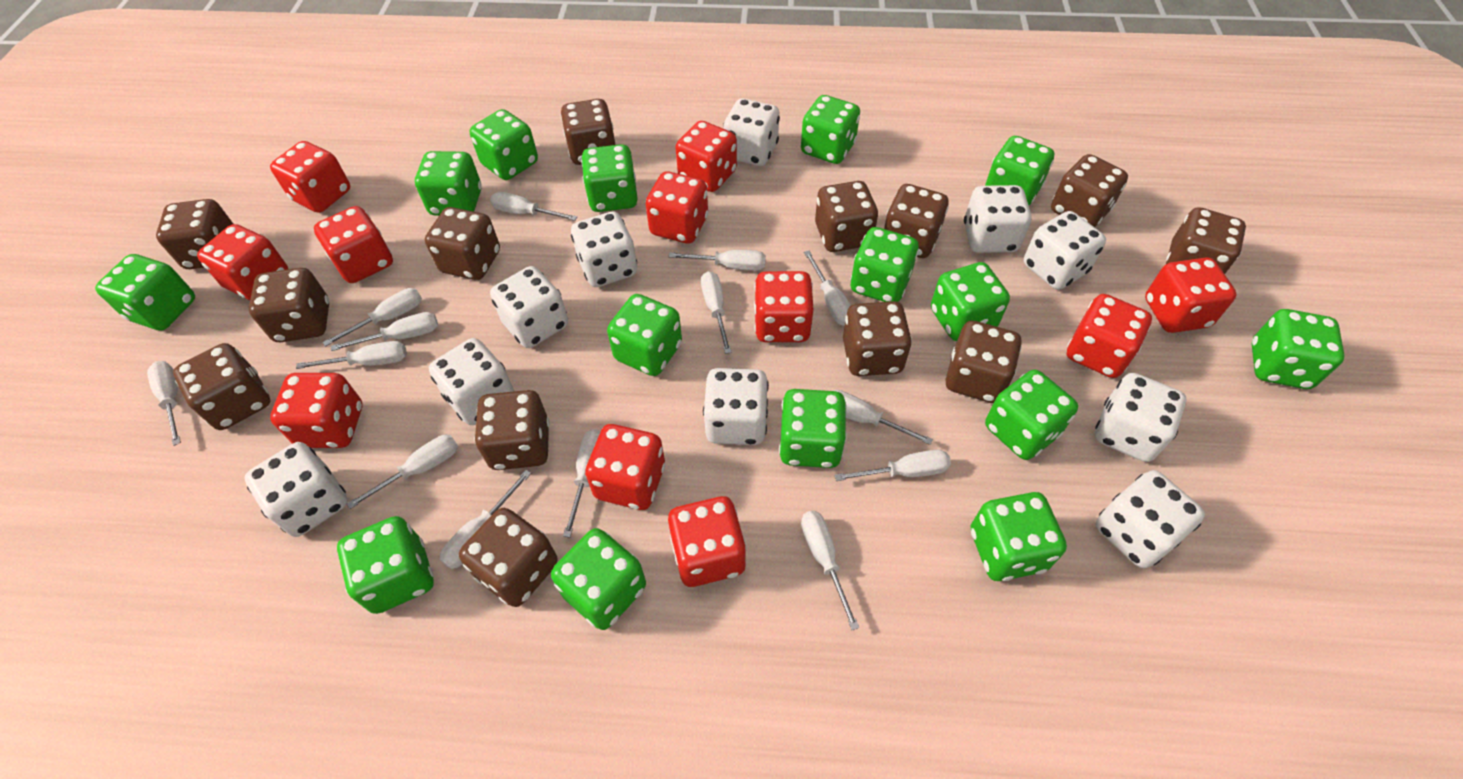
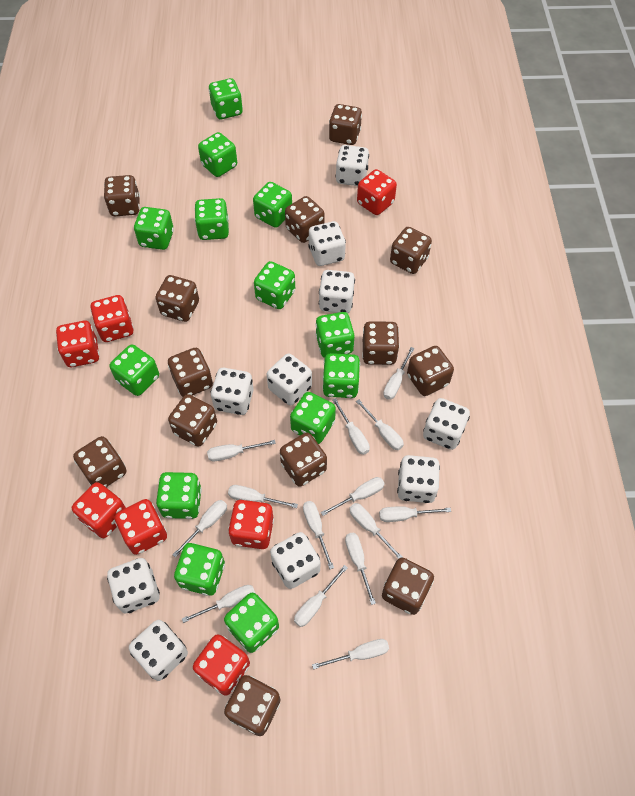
green dice: [95,254,195,331] [337,516,434,614] [415,151,482,216] [470,109,538,180] [551,528,646,630] [581,144,638,212] [607,294,682,376] [779,389,847,468] [801,95,860,164] [850,227,919,302] [931,262,1010,341] [971,492,1067,581] [985,136,1054,205] [985,370,1078,460] [1252,309,1345,389] = 15 -> [110,344,159,396] [134,207,174,250] [156,472,202,519] [174,543,225,596] [194,198,229,240] [198,132,237,177] [209,78,243,119] [224,593,279,653] [253,182,292,228] [254,261,295,309] [290,392,336,444] [315,312,355,358] [322,353,360,398] = 13
red dice: [197,224,288,300] [270,141,350,213] [270,373,362,448] [314,206,393,283] [585,424,665,510] [646,172,708,244] [668,496,746,587] [675,121,737,192] [754,271,814,342] [1066,294,1152,378] [1145,257,1237,333] = 11 -> [56,321,99,367] [72,482,126,538] [90,295,134,342] [115,499,167,555] [193,634,250,696] [228,500,274,549] [357,169,397,215] = 7

